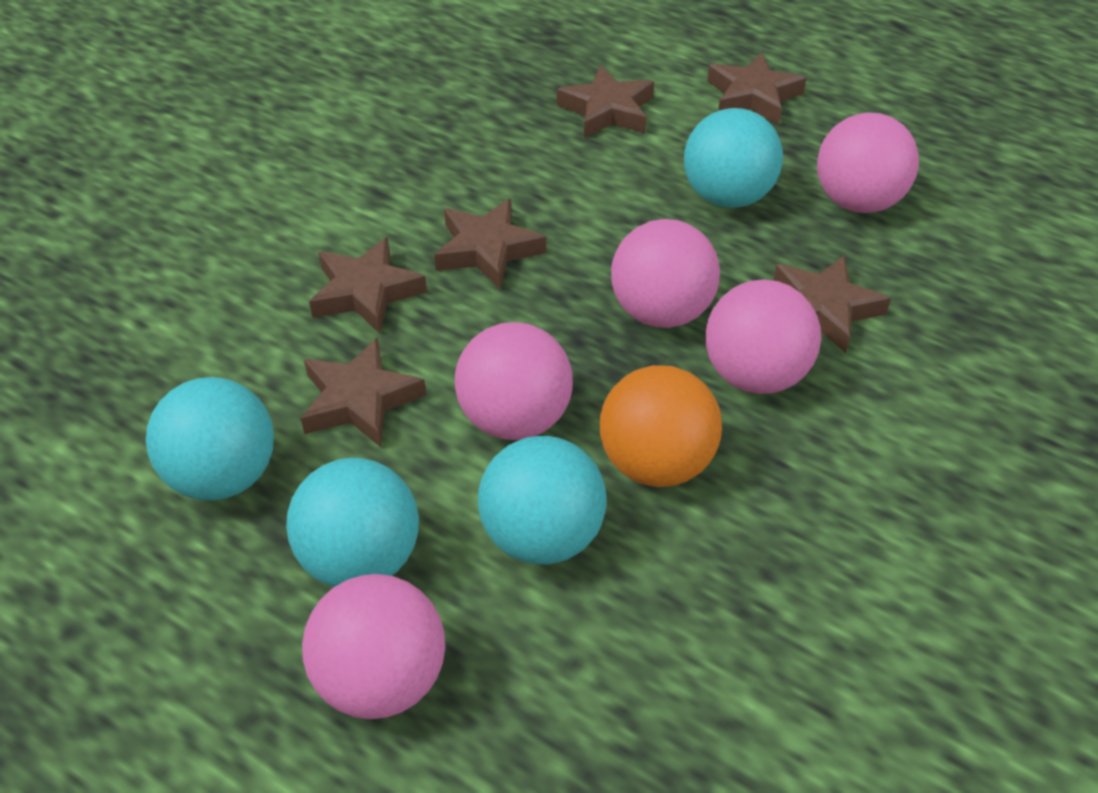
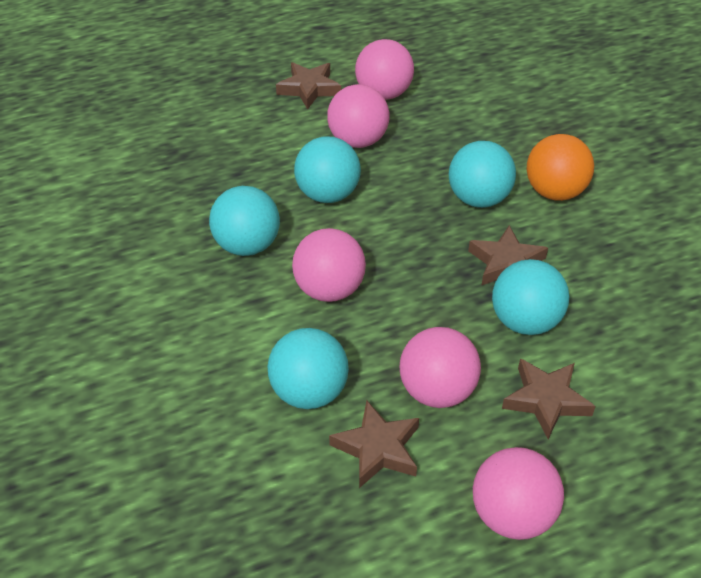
brown star: [301,337,426,447] [309,237,427,333] [434,199,546,289] [557,65,654,138] [707,52,806,125] [773,255,891,353] = 6 -> [276,62,341,110] [329,400,419,488] [468,225,548,286] [502,358,596,439] = 4
turquoise ball: [146,377,274,501] [286,458,419,587] [478,436,607,565] [684,108,783,208] = 4 -> [209,186,280,256] [268,328,349,409] [294,136,361,203] [449,141,516,208] [492,259,569,335] = 5

